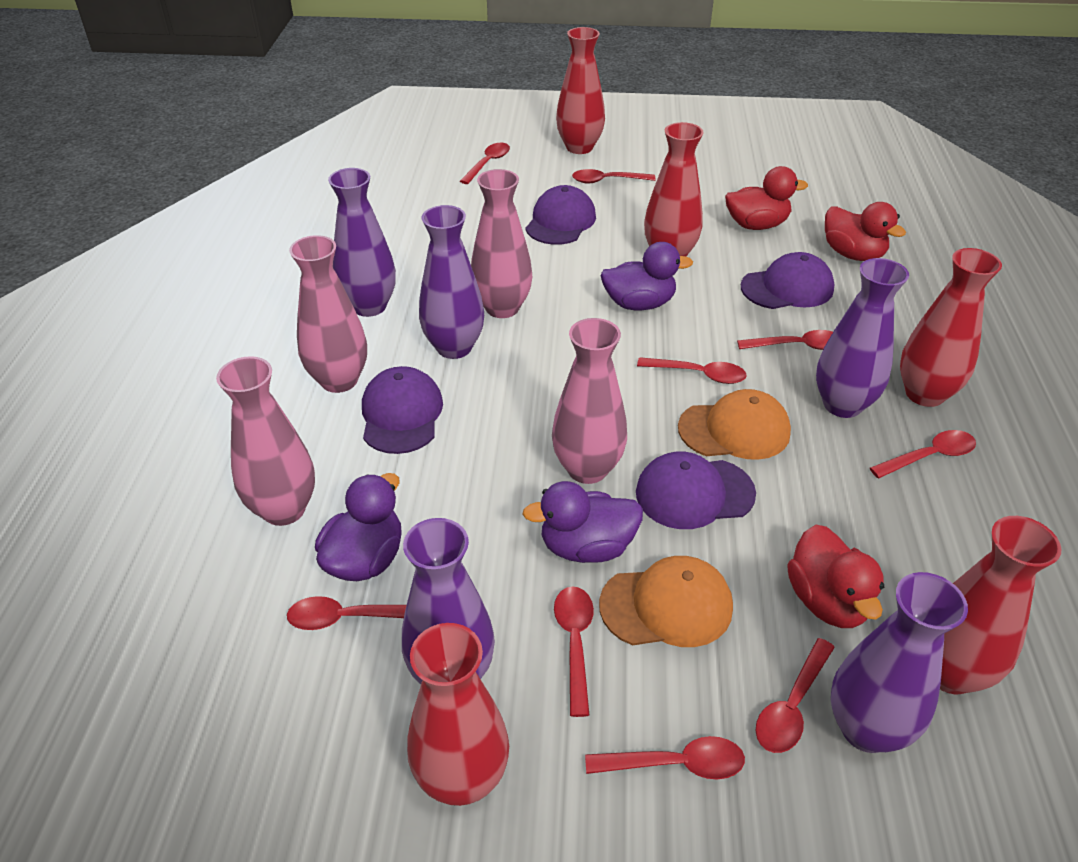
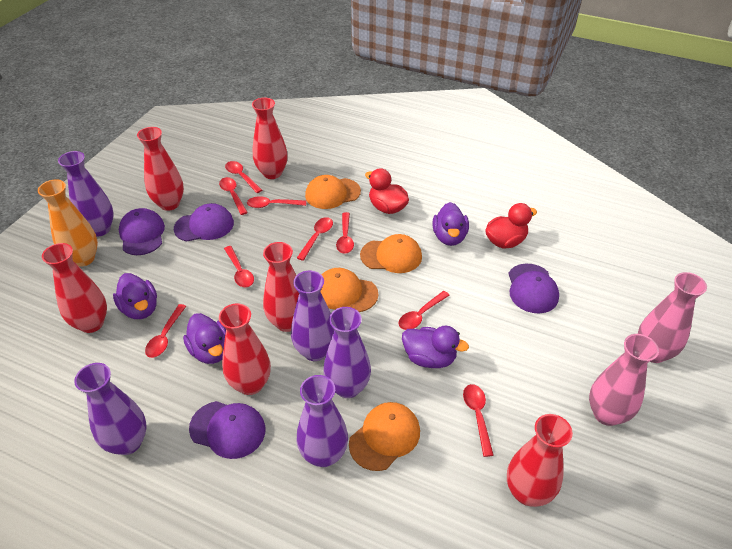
orange cap: [599,556,733,647] [678,389,791,460] = 2 -> [305,175,361,209] [320,268,379,312] [349,402,420,471] [360,234,422,273] = 4
orange vase: none = 0 -> [38,179,98,267] = 1
pink vase: [216,356,315,526] [289,235,367,393] [471,169,532,318] [552,318,627,484] = 4 -> [589,334,659,426] [638,272,707,363] = 2
purple duck: [315,473,402,581] [522,481,643,563] [601,242,693,311] = 3 -> [113,273,157,319] [183,313,226,364] [402,326,469,368] [433,202,469,246] = 4
red duck: [725,166,808,230] [788,525,884,628] [825,202,906,261] = 3 -> [365,168,409,214] [485,203,537,249] = 2
red vase: [407,623,509,806] [556,27,605,154] [644,122,704,257] [900,248,1002,407] [940,516,1061,694] = 5 -> [42,243,107,333] [137,127,184,211] [219,303,271,395] [252,97,288,179] [263,242,299,332] [507,414,573,507] = 6

